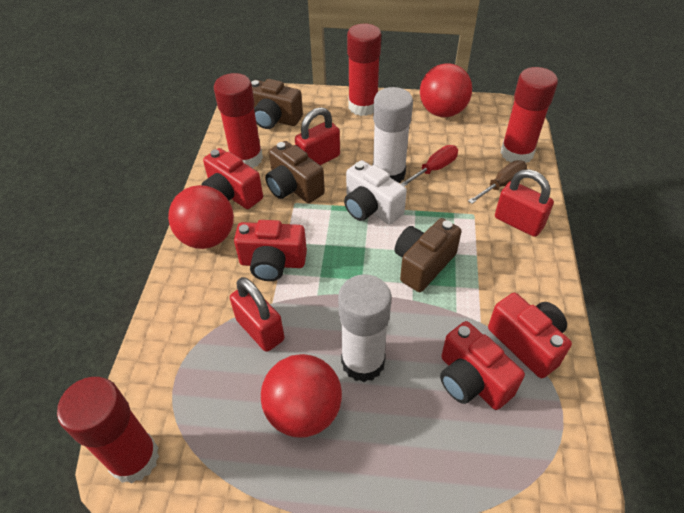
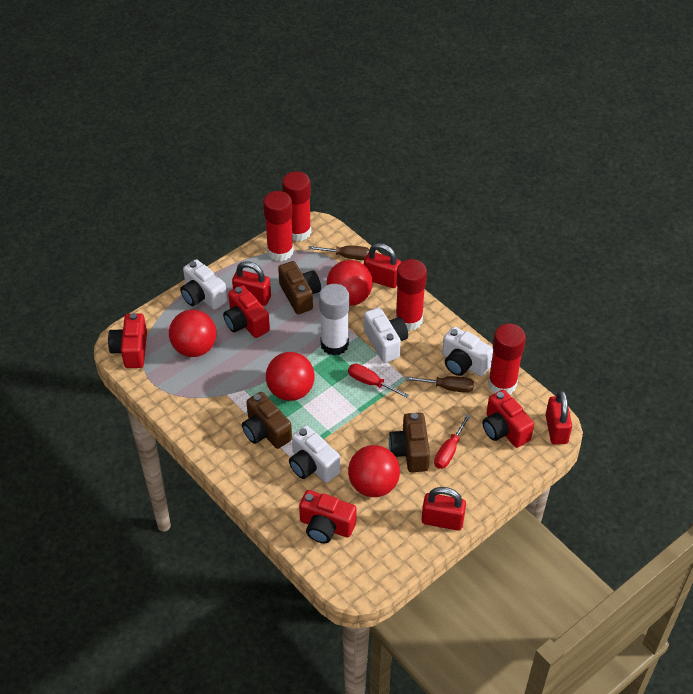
brown screwdriver: [468,160,527,204] = 1 -> [308,246,370,260] [406,376,474,393] = 2
red ball: [168,185,234,249] [261,354,342,437] [420,63,472,117] = 3 -> [169,310,217,357] [266,352,315,401] [327,260,373,306] [348,445,400,497] = 4
red padlock: [230,277,284,352] [295,107,340,165] [495,169,554,237] = 3 -> [232,261,271,306] [364,243,401,288] [421,487,466,531] [546,390,572,445] = 4
red screwdriver: [400,145,458,187] = 1 -> [348,364,409,398] [434,414,471,469] = 2
white camera: [344,160,407,225] = 1 -> [180,259,227,310] [289,425,340,483] [364,307,408,363] [442,327,493,376] = 4
white glue stick: [338,274,392,382] [372,87,413,183] = 2 -> [319,284,349,356] = 1

